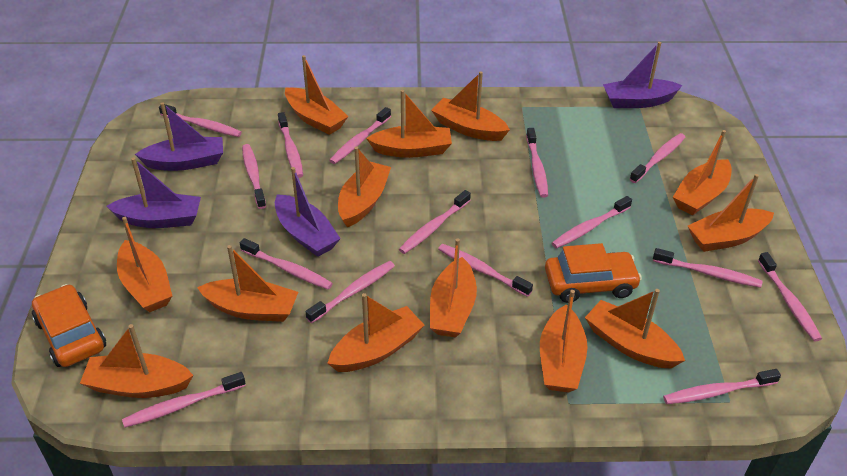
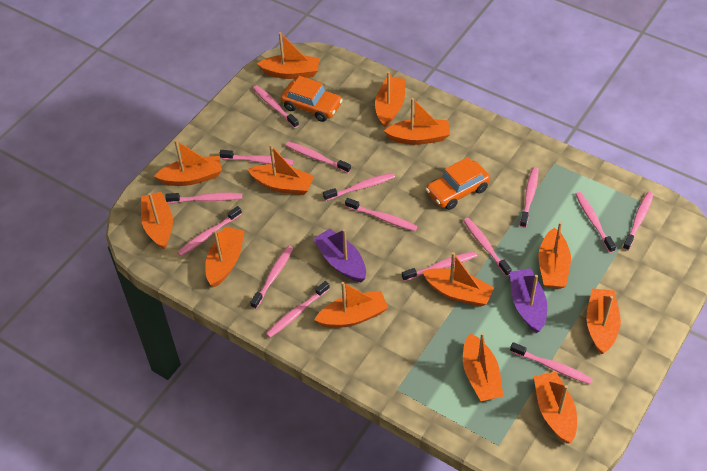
purple boat: [107,158,201,228] [135,102,223,171] [275,167,341,257] [603,42,682,108] = 4 -> [313,228,366,282] [510,268,547,333] = 2

